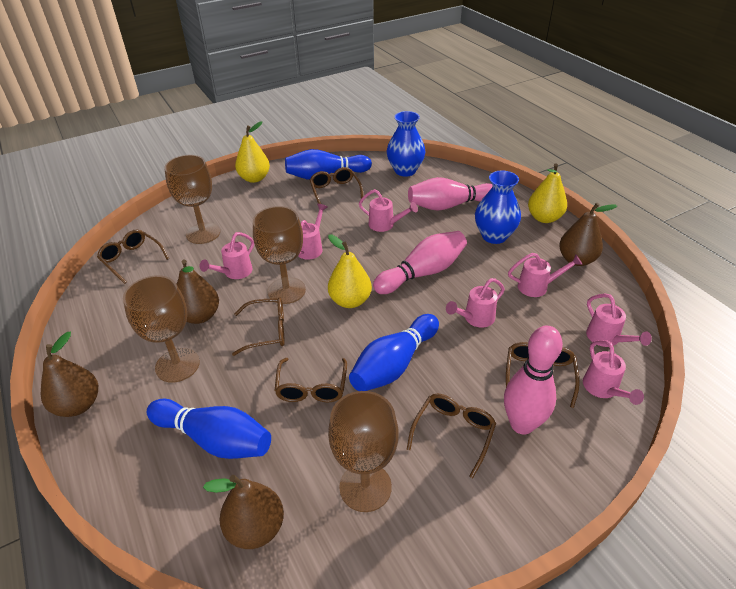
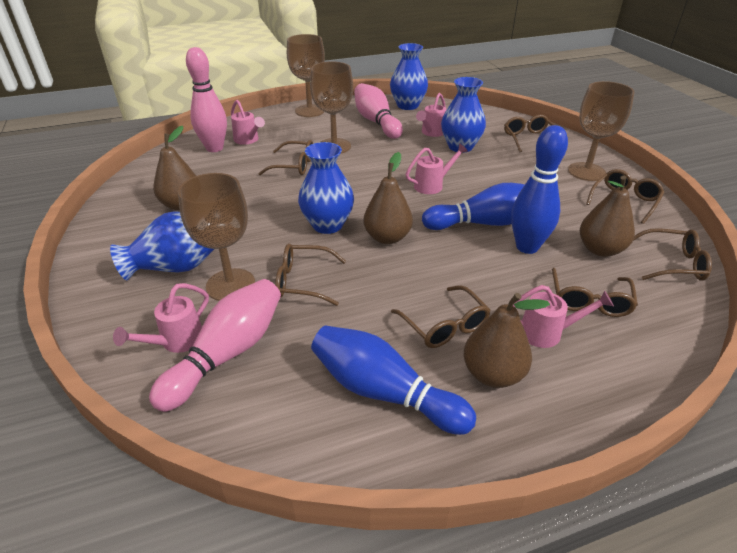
blue vase: [386,111,426,177] [475,171,521,244] = 2 -> [110,211,214,280] [298,142,354,234] [390,43,428,110] [441,77,486,153] = 4
brown glasses: [97,230,169,284] [232,297,285,356] [274,358,347,402] [310,167,363,204] [407,394,496,478] [506,342,580,408] = 6 -> [258,140,313,175] [275,244,346,306] [391,285,491,348] [504,115,555,152] [552,268,638,317] [586,169,664,224] [633,228,712,281] = 7
pink watering can: [199,232,254,279] [298,204,327,259] [359,189,418,232] [446,278,505,328] [508,253,582,297] [583,340,644,405] [586,294,652,347] = 7 -> [113,283,209,353] [231,100,265,145] [405,143,468,194] [416,93,447,137] [513,285,614,348] = 5
yellow pear: [235,121,270,183] [328,235,372,308] [528,163,567,223] = 3 -> none = 0

